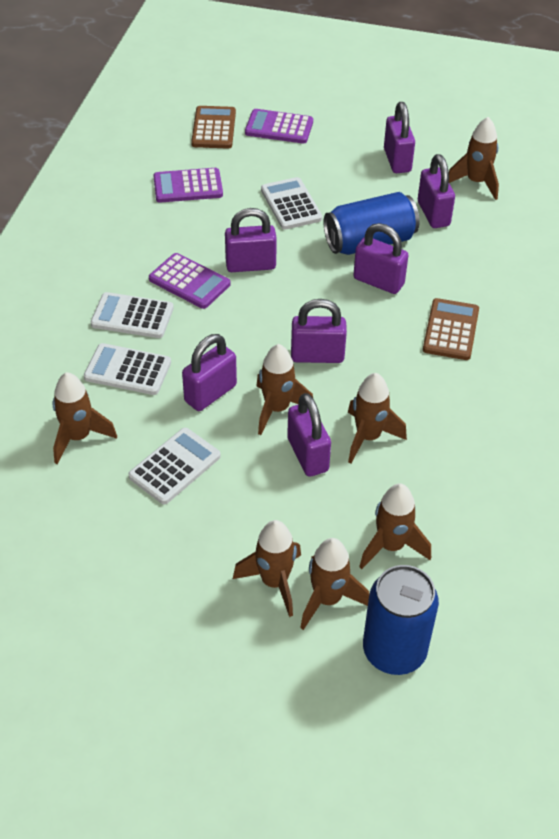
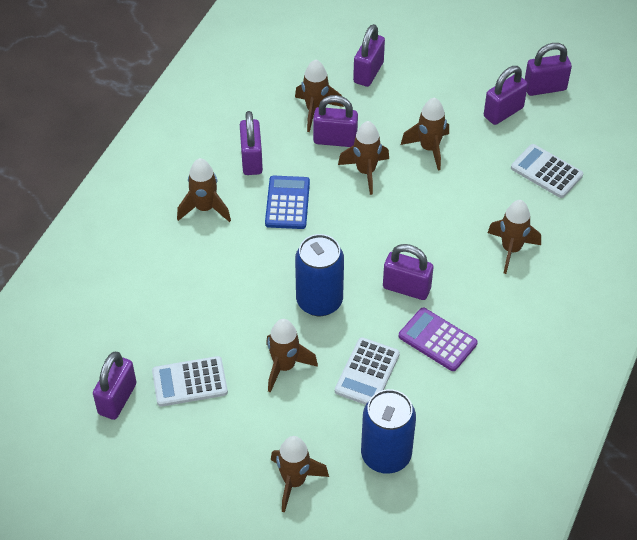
blue calculator: none = 0 -> [265,176,310,229] = 1
brown calculator: [191,106,236,149] [423,298,479,360] = 2 -> none = 0
purple calculator: [149,253,231,309] [153,168,223,203] [245,109,313,144] = 3 -> [399,308,478,371] = 1
white calculator: [84,343,171,395] [91,292,174,338] [128,428,221,504] [261,177,322,230] = 4 -> [152,356,228,407] [335,337,400,405] [511,144,583,198] = 3

